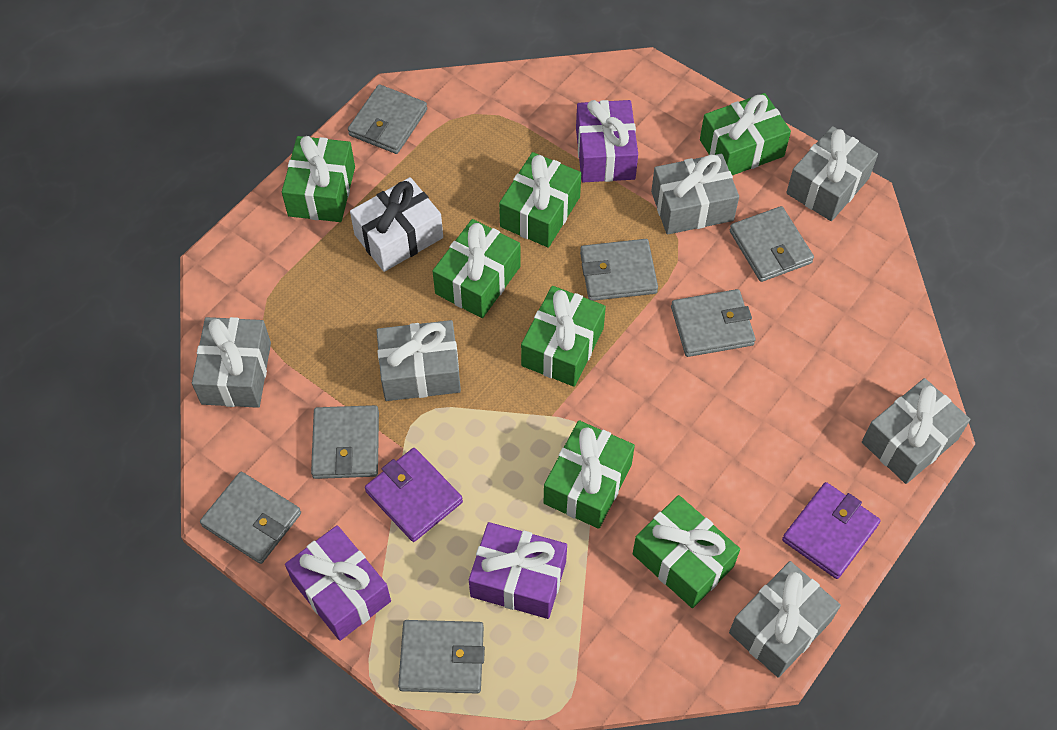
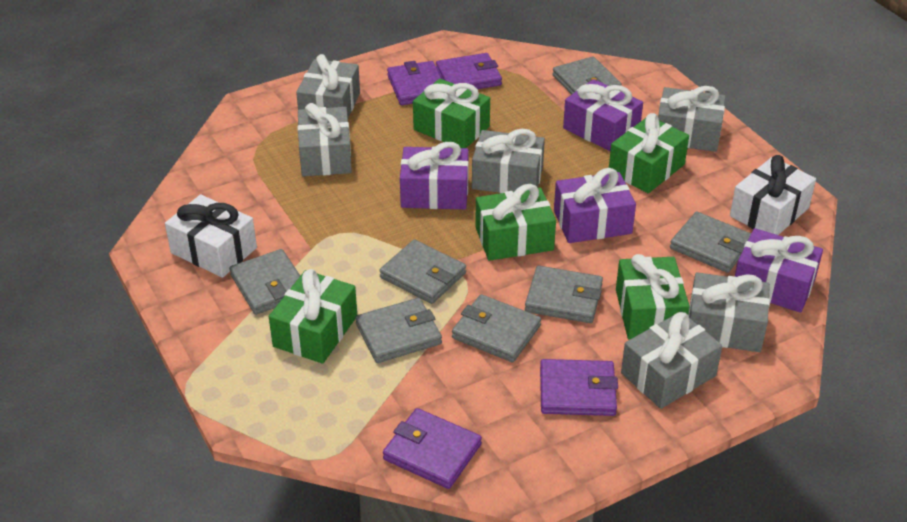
green gift: [282,136,355,222] [433,219,521,318] [499,152,581,248] [521,286,606,387] [544,420,635,529] [633,495,740,608] [700,93,791,176] = 7 -> [269,269,357,364] [413,79,490,148] [475,184,556,261] [609,113,689,193] [616,254,690,340] = 5
purple gift: [285,525,391,641] [469,522,567,619] [576,100,638,182] = 3 -> [400,142,469,210] [554,168,636,243] [563,79,643,151] [735,228,823,313] = 4
purple wallet: [365,448,463,542] [782,482,881,579] = 2 -> [383,408,482,489] [387,61,442,105] [436,53,502,89] [540,359,618,416] = 4
white gift: [350,177,443,272] = 1 -> [165,194,257,278] [730,155,816,235] = 2

